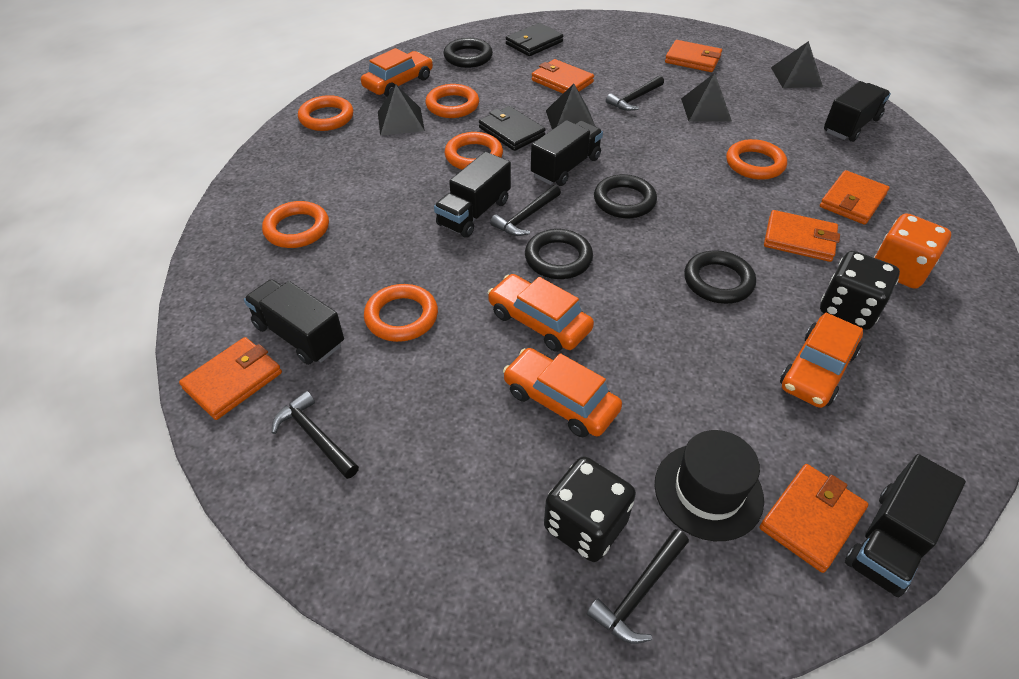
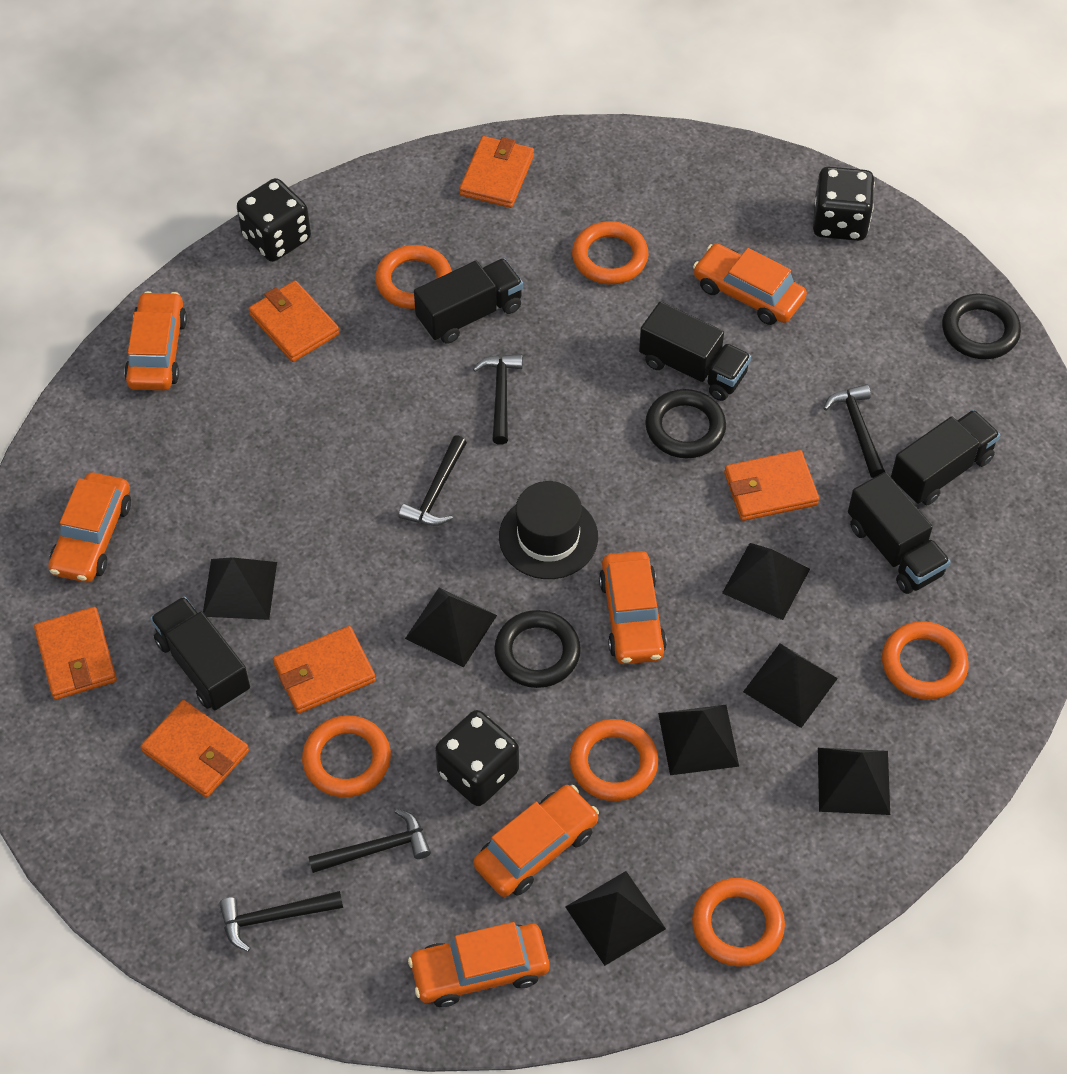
black dice: [544,456,636,562] [820,251,900,330] = 2 -> [237,178,311,262] [435,710,519,806] [813,167,875,241] = 3
black hammer: [272,391,359,479] [490,185,561,236] [587,529,689,644] [606,76,664,111] = 4 -> [219,891,343,952] [308,809,431,873] [399,435,467,526] [473,354,523,445] [824,384,885,478] = 5
black pyramid: [378,85,425,136] [546,83,595,130] [681,73,732,122] [771,41,823,88] = 4 -> [203,557,277,620] [405,588,497,667] [565,871,666,966] [658,705,739,775] [722,543,810,620] [743,643,838,728] [818,748,890,815] = 7
black ring: [444,38,493,68] [525,229,593,279] [594,174,657,218] [684,250,756,304] = 4 -> [494,610,581,688] [645,389,726,458] [942,294,1021,359] = 3
black wallet: [479,106,546,151] [506,23,563,56] = 2 -> none = 0
orange car: [361,48,433,97] [488,274,594,352] [503,348,622,437] [780,313,863,408] = 4 -> [48,472,131,582] [124,291,187,390] [408,922,550,1007] [473,785,599,897] [599,551,667,664] [693,243,807,325] = 6
orange dice: [874,213,951,289] = 1 -> none = 0

